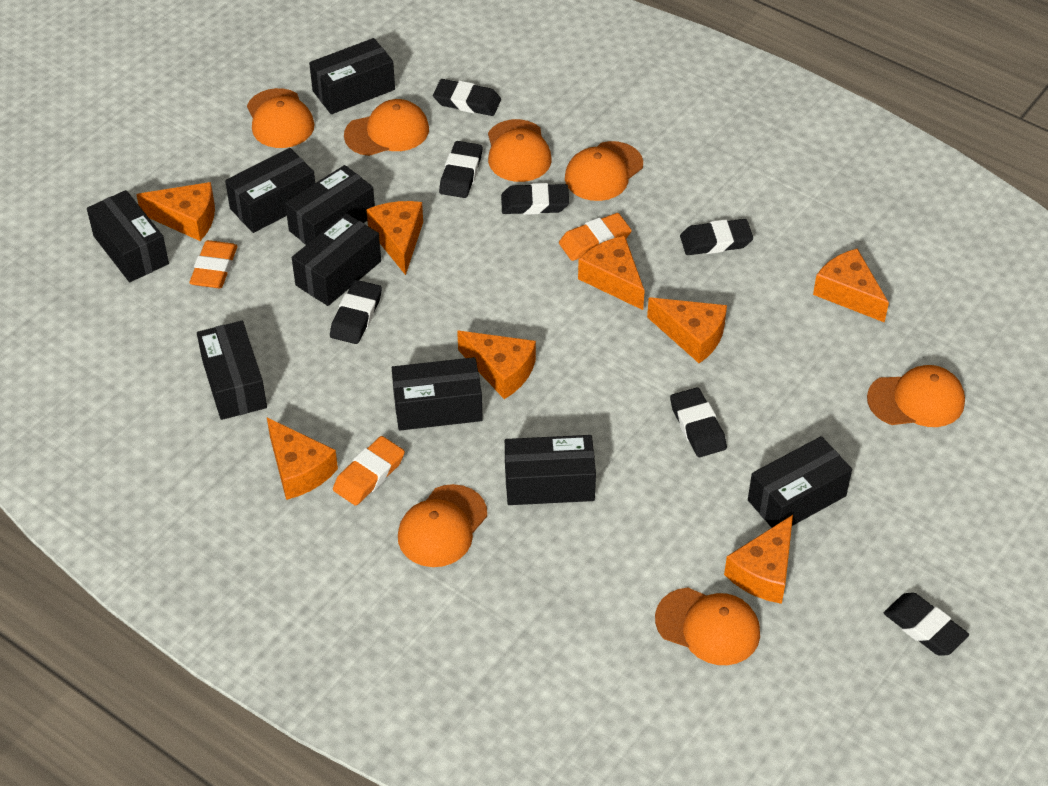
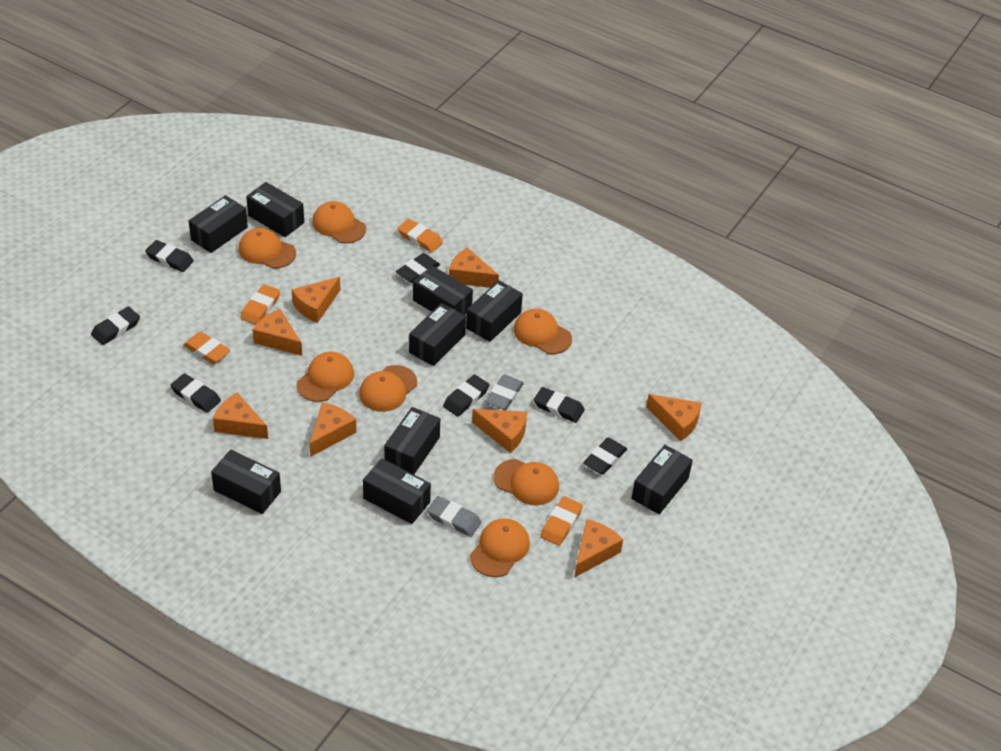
grey eraser: none = 0 -> [427,496,482,537] [485,375,524,410] = 2
orange eraser: [189,240,238,288] [333,436,405,506] [559,213,632,261] = 3 -> [183,332,231,364] [240,284,280,325] [398,219,443,252] [540,496,583,546] = 4

